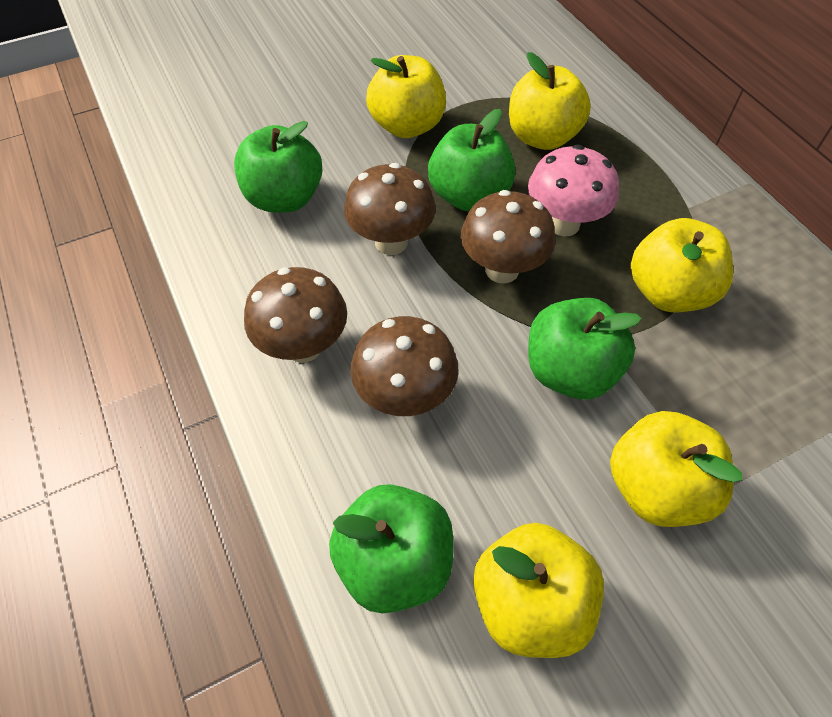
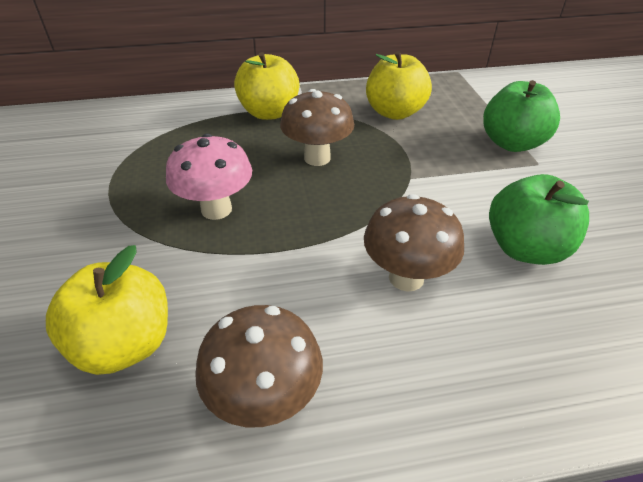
brown mushroom: [244,267,347,363] [344,163,436,255] [350,316,459,416] [461,190,556,284] = 4 -> [195,305,323,427] [280,89,354,166] [364,194,464,292] = 3
green apple: [234,121,323,213] [329,484,453,614] [428,109,516,211] [528,298,642,400] = 4 -> [483,80,560,152] [489,174,589,265] = 2
yellow apple: [366,55,446,138] [473,523,604,658] [509,52,591,150] [610,411,742,527] [631,218,733,312] = 5 -> [46,245,168,375] [234,52,299,120] [366,51,432,120] = 3

